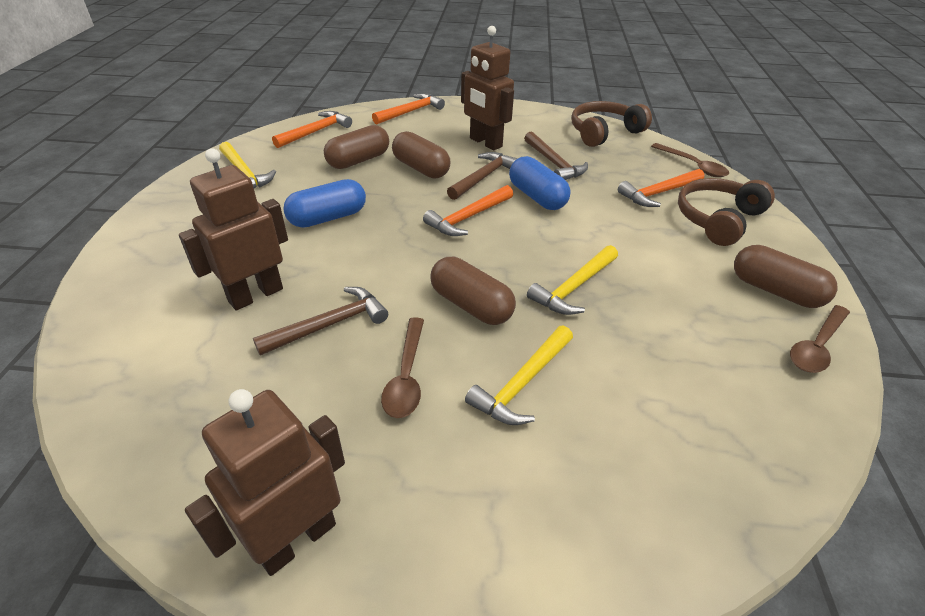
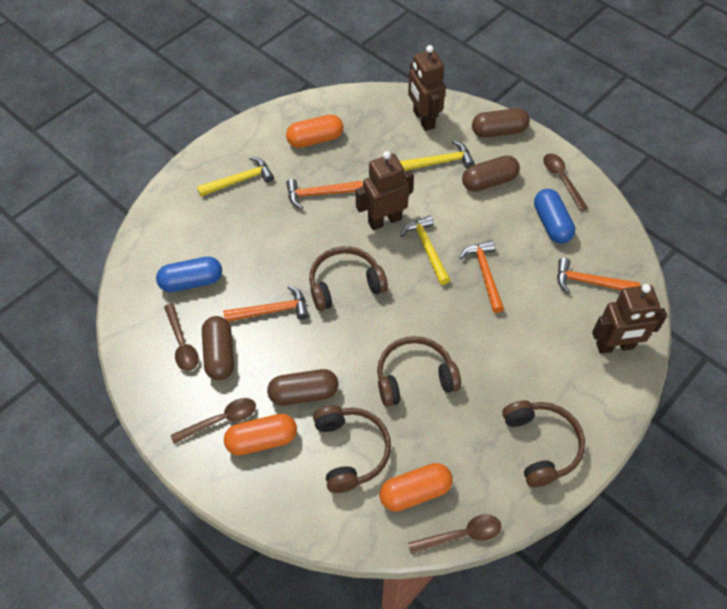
brown hammer: [253,287,388,356] [447,152,518,200] [524,131,588,180] = 3 -> none = 0
brown headphones: [571,101,652,147] [678,178,775,246] = 2 -> [309,246,388,311] [313,406,391,493] [377,336,461,407] [502,400,585,487] = 4
brown spoon: [381,317,424,418] [651,143,729,177] [790,305,850,373] = 3 -> [164,303,199,371] [170,398,256,444] [408,514,501,554] [543,153,588,211] = 4
orange capsule: none = 0 -> [224,414,297,456] [286,115,343,148] [379,463,453,512] = 3

